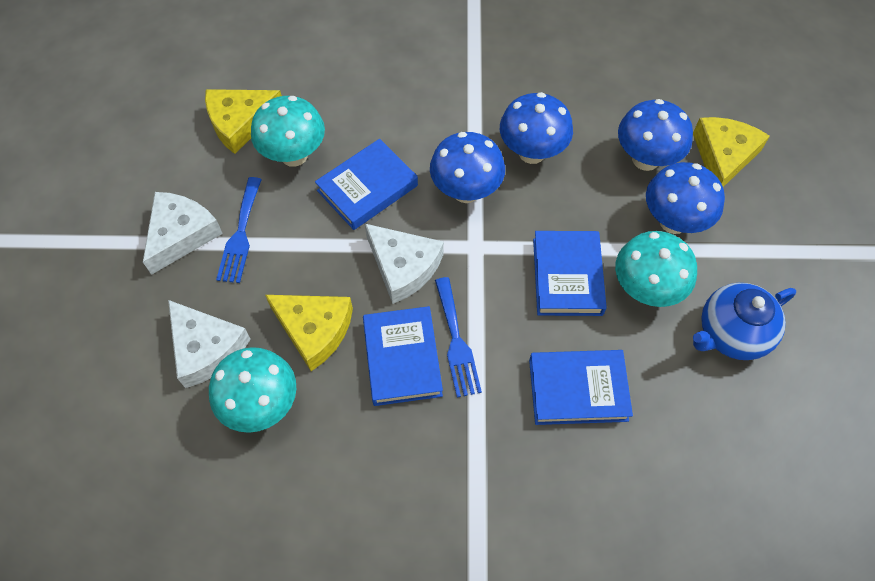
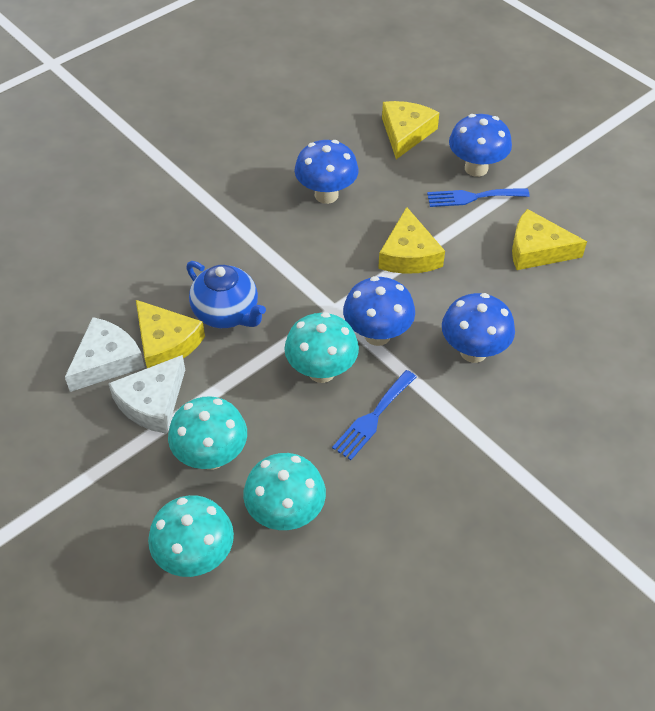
blue book: [315,139,418,230] [363,306,443,406] [529,350,633,425] [533,231,607,316] = 4 -> none = 0
turquoise mushroom: [209,347,296,433] [251,96,325,167] [615,231,697,307] = 3 -> [148,495,234,577] [168,396,247,470] [243,453,326,530] [284,312,359,383] = 4
white cheese: [143,192,223,275] [168,300,251,388] [365,224,444,304] = 3 -> [65,317,145,392] [108,355,185,434] = 2
yellow cheese: [205,89,282,154] [265,295,353,371] [693,117,770,187] = 3 -> [136,300,205,368] [378,207,445,274] [382,101,439,159] [512,209,587,270] = 4

